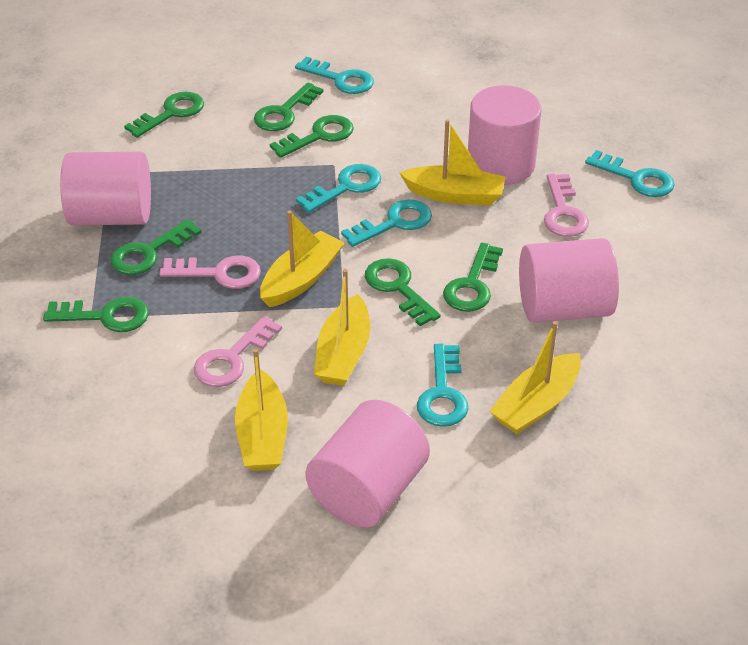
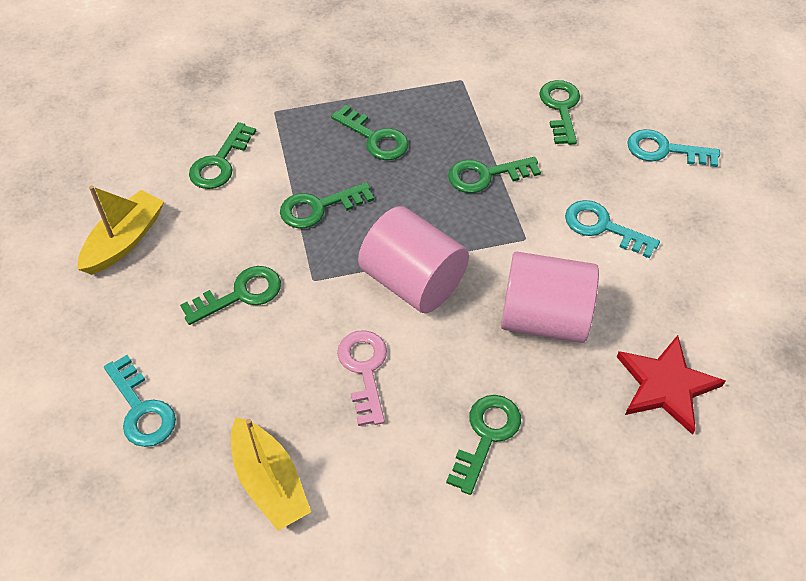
pink cylinder: [60,152,151,225] [305,400,430,528] [468,85,541,185] [519,238,619,323] = 4 -> [358,206,469,313] [501,252,599,343] = 2
pink key: [159,256,261,289] [194,316,282,387] [544,174,589,237] = 3 -> [337,330,387,426] = 1
red star: none = 0 -> [617,335,725,435] = 1
turquoise key: [295,57,374,94] [296,164,381,213] [341,200,432,247] [417,344,468,427] [585,150,675,197] = 5 -> [104,355,176,447] [565,200,660,258] [627,129,720,167] = 3
yellow boat: [235,349,288,471] [260,210,345,307] [314,269,370,386] [400,120,505,205] [489,321,581,434] = 5 -> [78,185,164,275] [231,417,311,531] = 2

